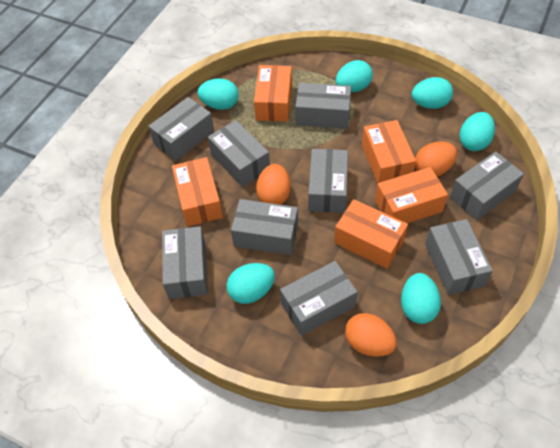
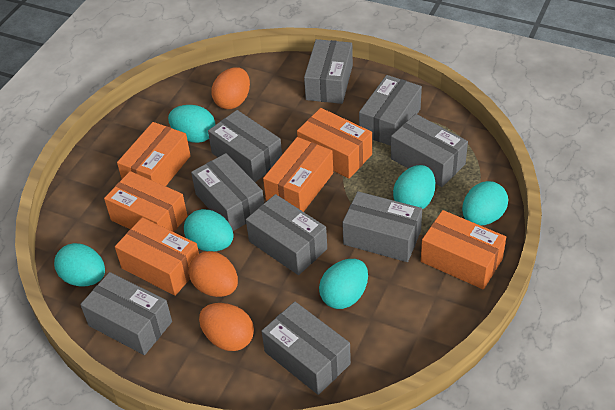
orange box: [172,157,223,227] [254,65,292,122] [334,199,408,269] [362,120,416,184] [375,167,448,223] = 5 -> [104,171,188,232] [115,217,199,296] [117,122,191,186] [263,137,333,212] [297,108,372,179] [421,210,506,289] = 6

